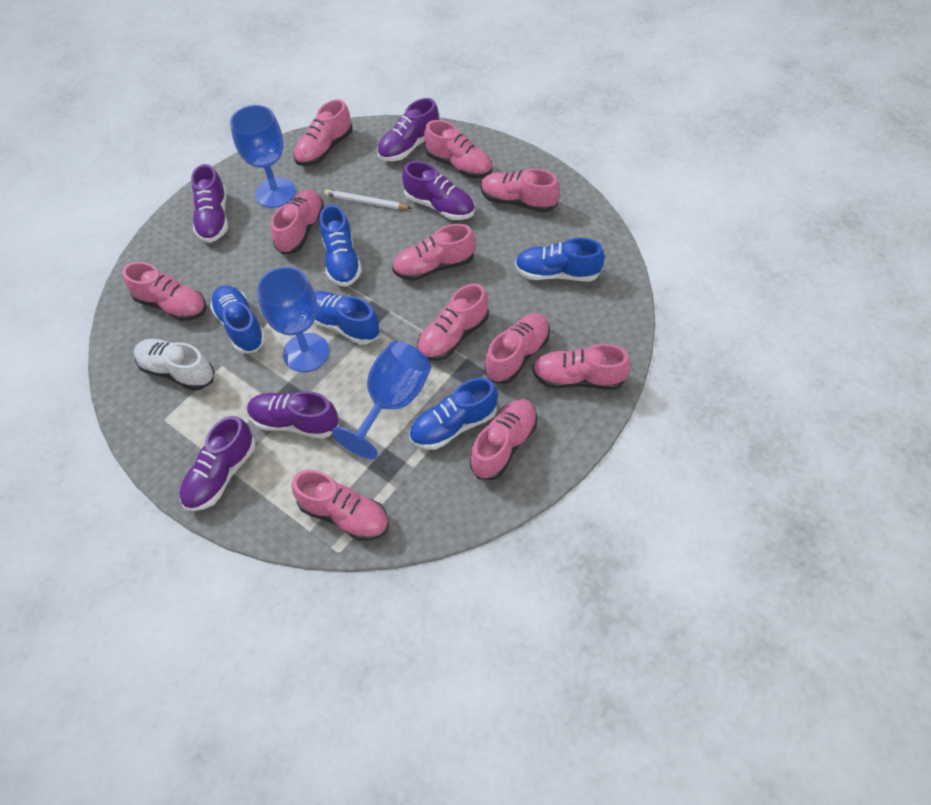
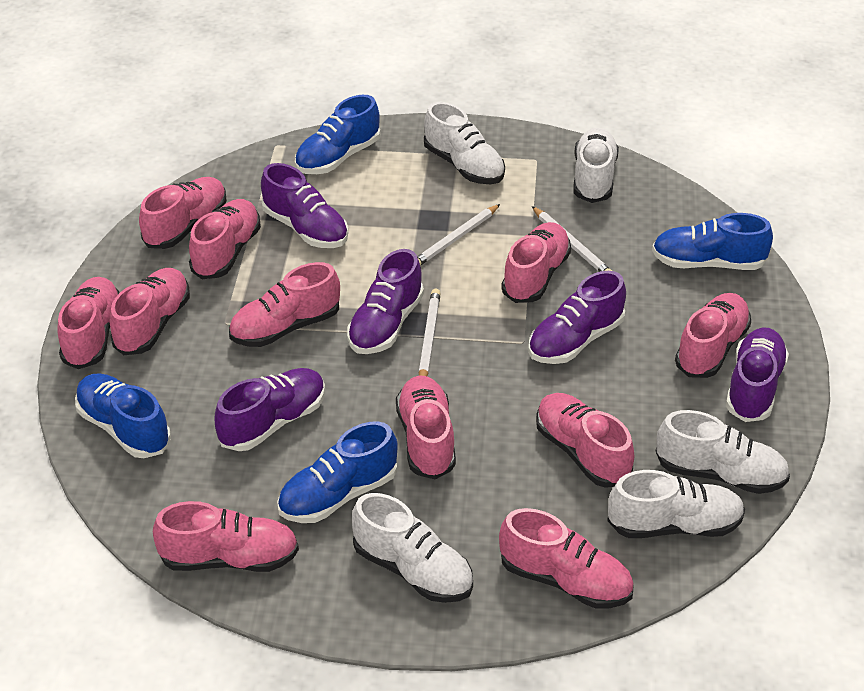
blue goblet: [230,105,296,208] [257,267,329,372] [332,341,431,460] = 3 -> none = 0
blue shoe: [210,285,266,353] [313,291,380,345] [319,205,362,287] [409,378,498,450] [515,238,605,281] = 5 -> [75,373,171,458] [277,421,398,523] [295,95,380,174] [652,213,773,270] = 4
white pencil: [324,189,411,209] = 1 -> [417,204,500,265] [419,289,440,376] [532,206,612,272] = 3
white shoe: [134,339,215,391] = 1 -> [352,493,473,603] [424,102,505,184] [574,128,619,203] [607,470,745,538] [656,410,790,494] = 5

